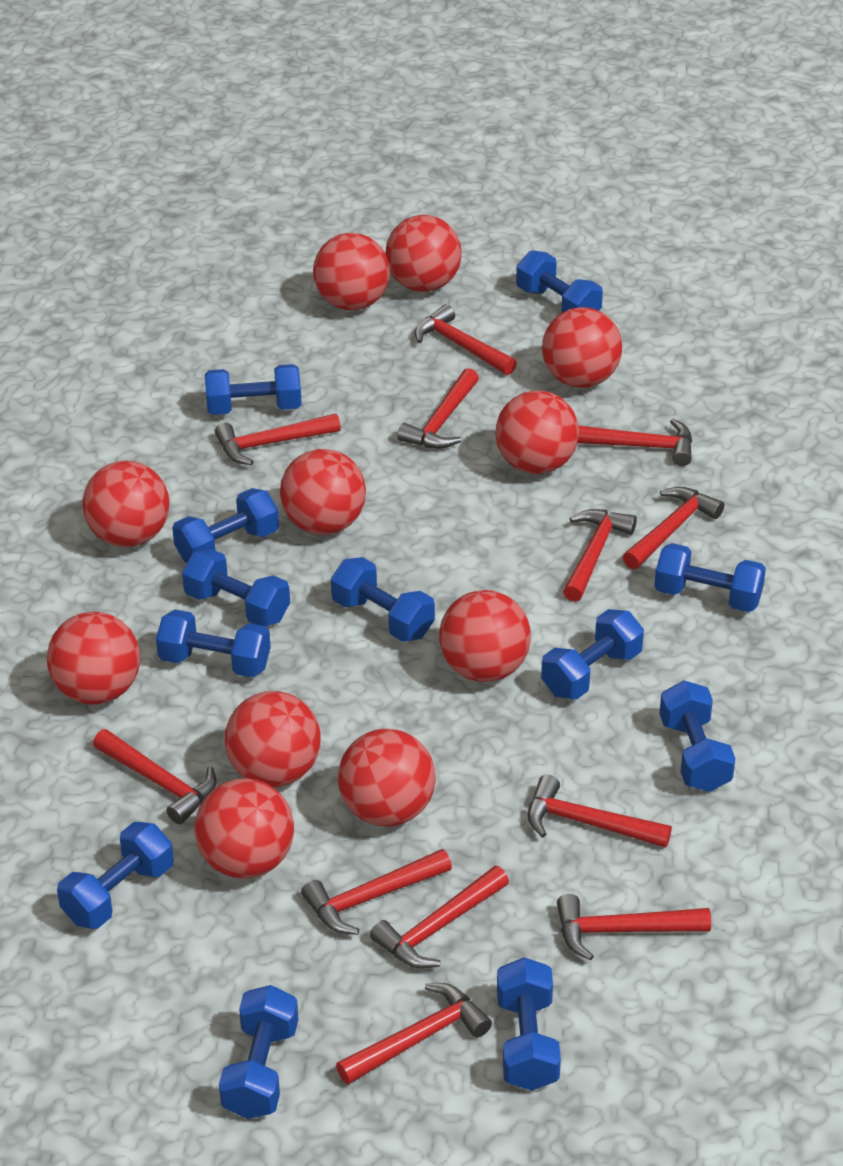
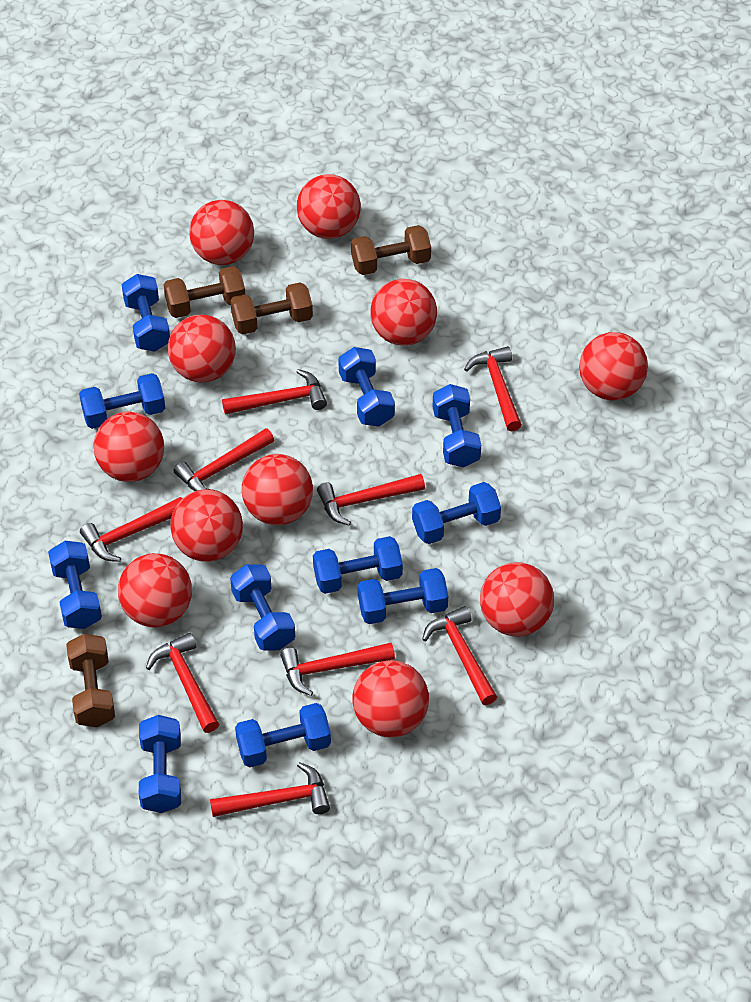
blue dumbbell: [57,822,174,929] [156,610,271,678] [172,488,279,563] [182,549,290,626] [205,364,302,415] [219,985,298,1119] [331,557,435,642] [497,957,561,1091] [516,250,603,313] [541,609,644,699] [654,543,766,612] [659,680,735,792] = 12 -> [48,541,102,629] [79,373,165,429] [122,274,170,352] [139,715,181,813] [230,564,295,651] [235,703,331,768] [313,536,403,594] [338,347,395,426] [358,568,448,624] [412,482,501,544] [433,384,481,467] = 11
brown dumbbell: none = 0 -> [66,634,115,727] [164,266,245,318] [230,282,313,334] [351,225,431,275] = 4
red hammer: [93,729,217,824] [215,413,341,465] [301,849,452,935] [336,983,492,1085] [370,866,509,969] [397,368,479,449] [415,304,517,375] [527,775,672,848] [557,894,711,961] [563,509,637,602] [578,419,692,466] [623,487,724,569] = 12 -> [80,497,183,562] [146,633,219,733] [173,428,274,491] [210,762,330,817] [222,369,327,415] [280,643,395,696] [317,474,425,526] [422,606,497,705] [464,346,522,432] = 9

